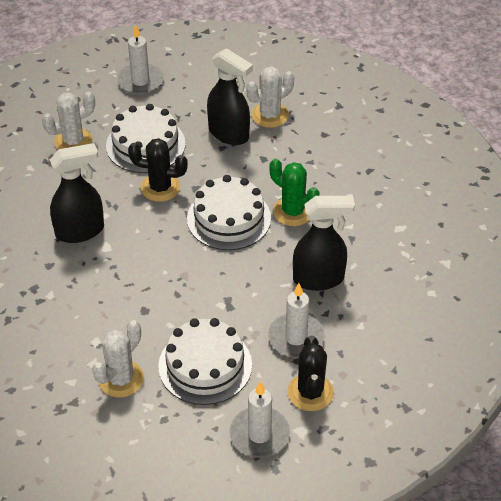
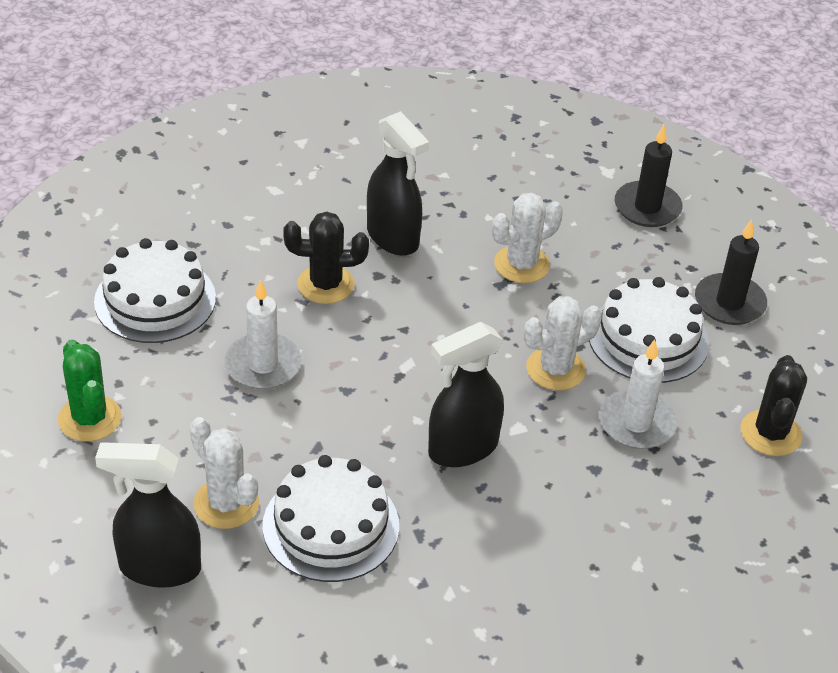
black candle: none = 0 -> [615,125,682,227] [695,219,767,325] = 2
white candle: [117,24,163,95] [230,381,290,458] [268,283,325,358] = 3 -> [224,279,301,389] [599,339,677,449] = 2

